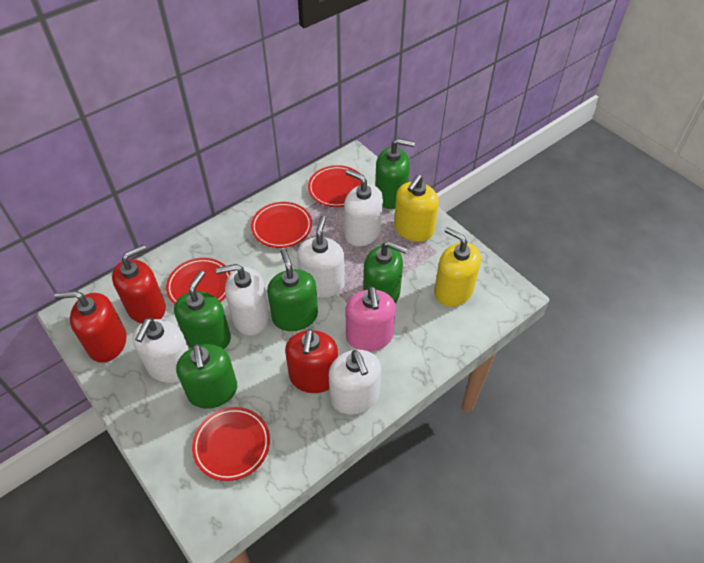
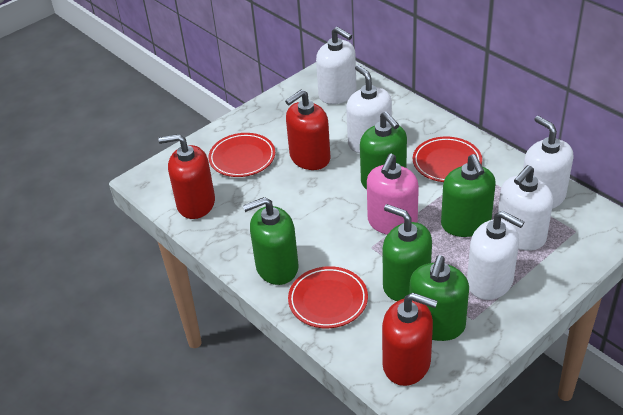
red plate: [166,258,231,305] [192,407,270,481] [251,202,312,248] [308,165,361,207] = 4 -> [208,133,275,177] [288,266,368,328] [413,137,482,182] = 3
yellow soap dispenser: [394,175,439,242] [434,227,481,307] = 2 -> none = 0

